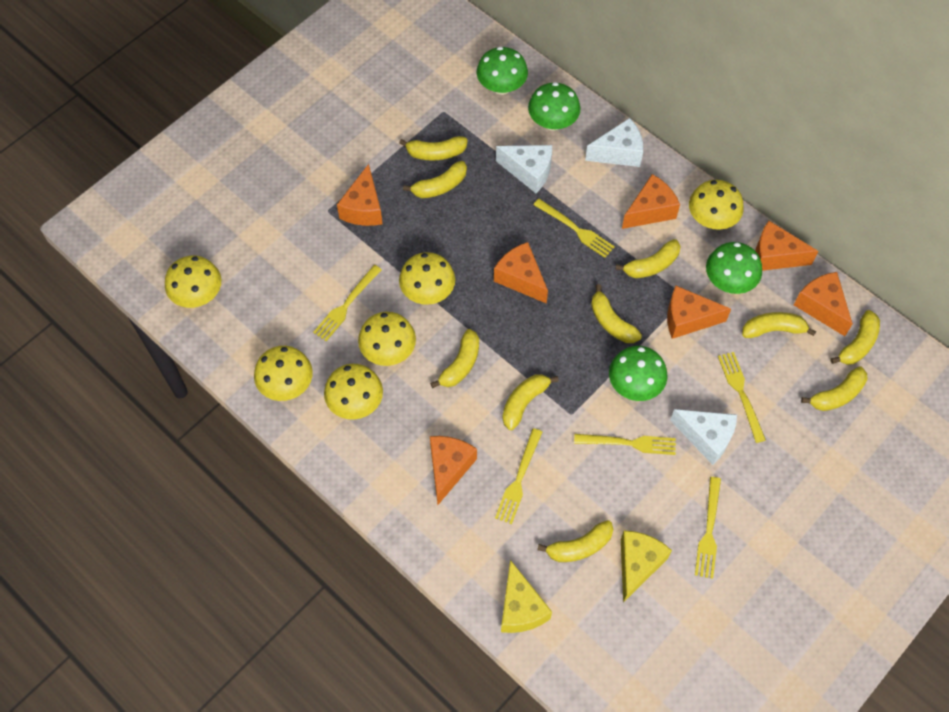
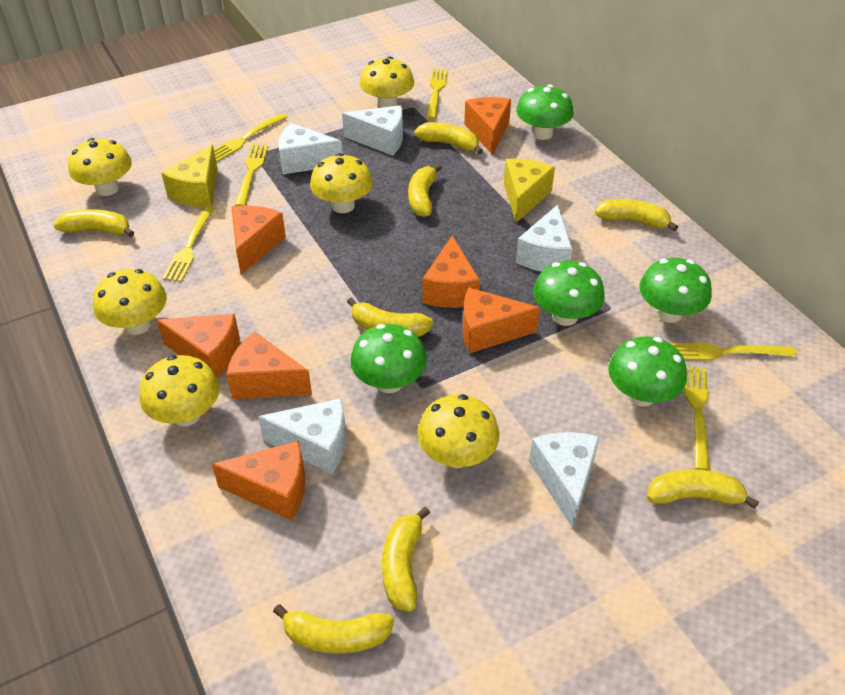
green mushroom: [477,47,528,95] [528,82,581,131] [609,346,668,401] [706,242,762,294] = 4 -> [350,324,427,393] [516,85,574,140] [533,261,605,326] [608,337,687,406] [639,258,712,323] = 5
white cheese: [496,145,552,193] [585,118,643,167] [670,409,737,465] = 3 -> [258,398,346,474] [278,123,343,175] [342,105,403,156] [516,205,572,271] [529,432,600,528] = 5
yellow banana: [399,136,468,160] [403,161,467,198] [430,329,479,388] [502,374,559,430] [537,520,614,562] [591,284,642,343] [616,239,680,278] [742,312,816,338] [801,366,867,411] [831,310,880,365] = 10 -> [53,209,134,237] [273,604,394,654] [347,298,433,337] [382,507,430,612] [408,164,442,217] [414,122,483,154] [595,199,678,231] [647,469,759,509] = 8

